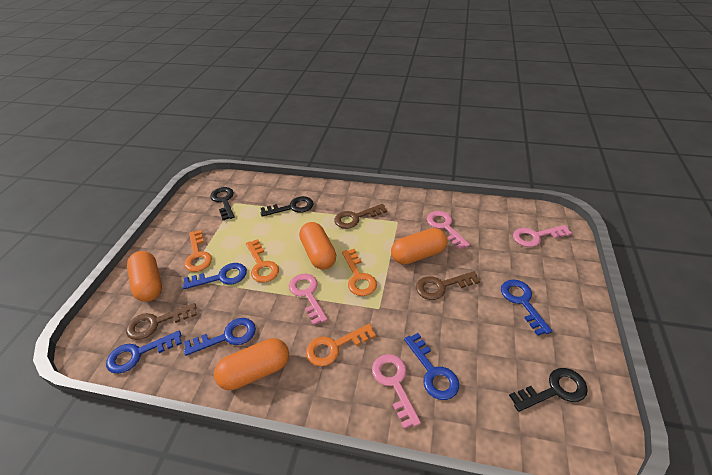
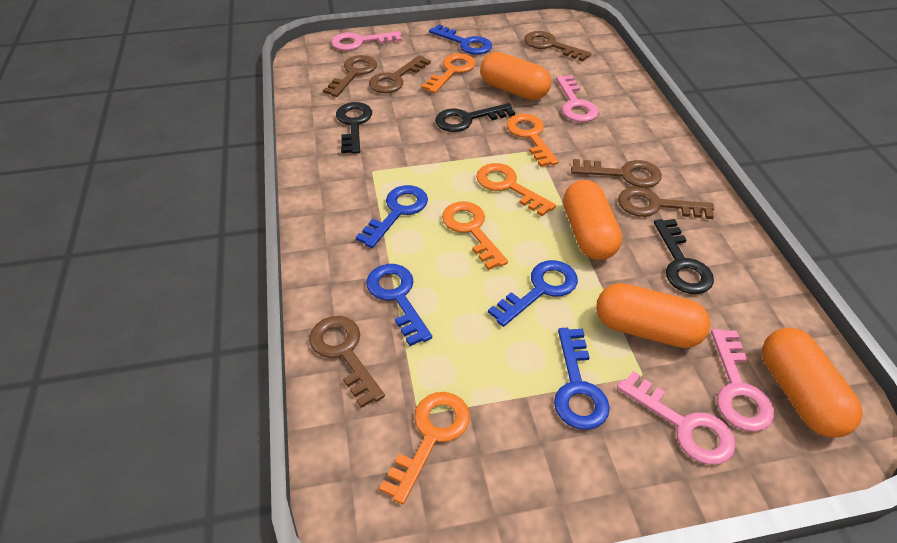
brown key: [126,303,197,340] [334,204,387,229] [416,271,480,300] = 3 -> [309,316,385,408] [323,55,377,97] [369,55,431,93] [524,31,592,62] [571,159,662,188] [618,187,714,219] = 6
orange key: [184,230,212,272] [246,239,279,283] [306,324,376,366] [342,249,377,296] = 4 -> [379,392,470,504] [421,53,476,93] [442,202,508,270] [476,163,556,216] [507,114,559,167] = 5

